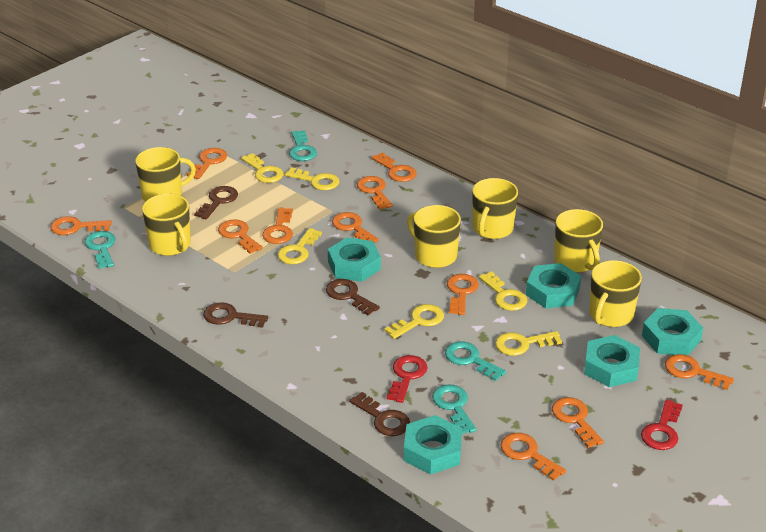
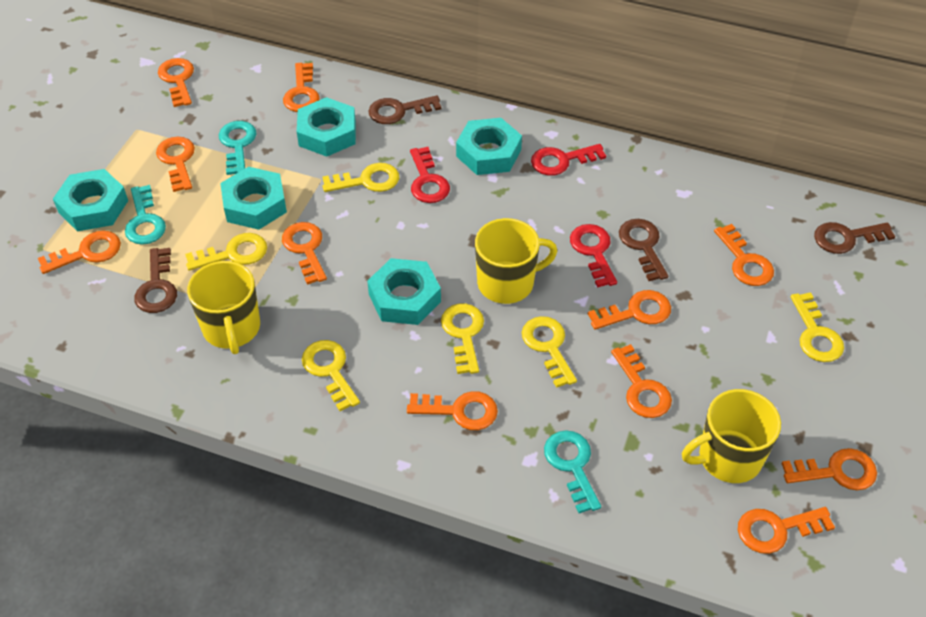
red key: [387,355,428,403] [641,400,683,450] = 2 -> [410,147,450,203] [531,144,606,176] [570,224,617,288] = 3
turquoise key: [84,231,116,269] [289,130,317,161] [432,384,477,434] [445,341,506,381] = 4 -> [125,185,166,245] [219,121,256,175] [544,430,601,513] = 3
yellow mug: [135,147,196,202] [142,194,191,256] [407,205,461,268] [472,178,518,239] [554,209,603,272] [589,260,642,327] = 6 -> [187,261,260,354] [475,218,557,304] [682,389,781,483] = 3

